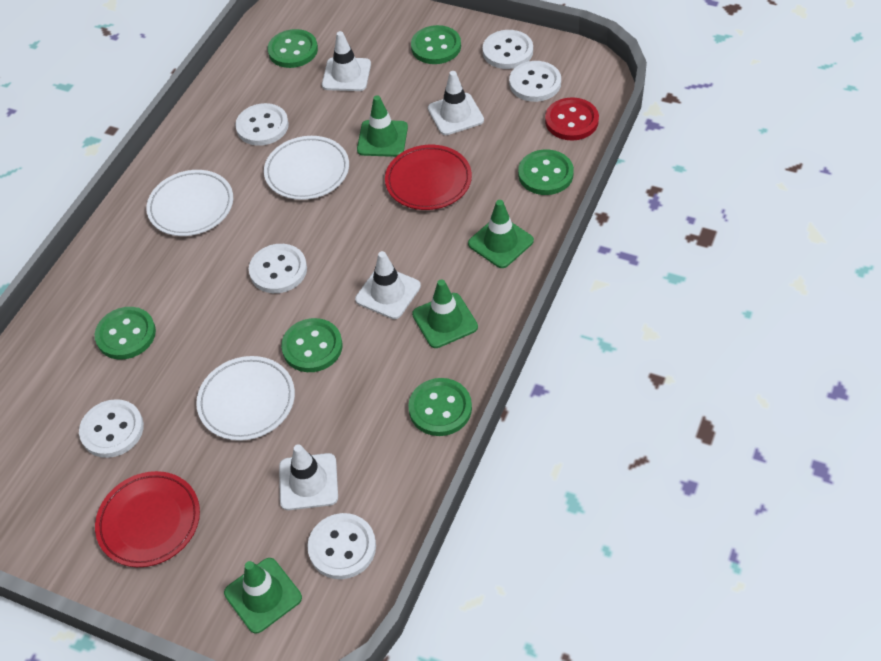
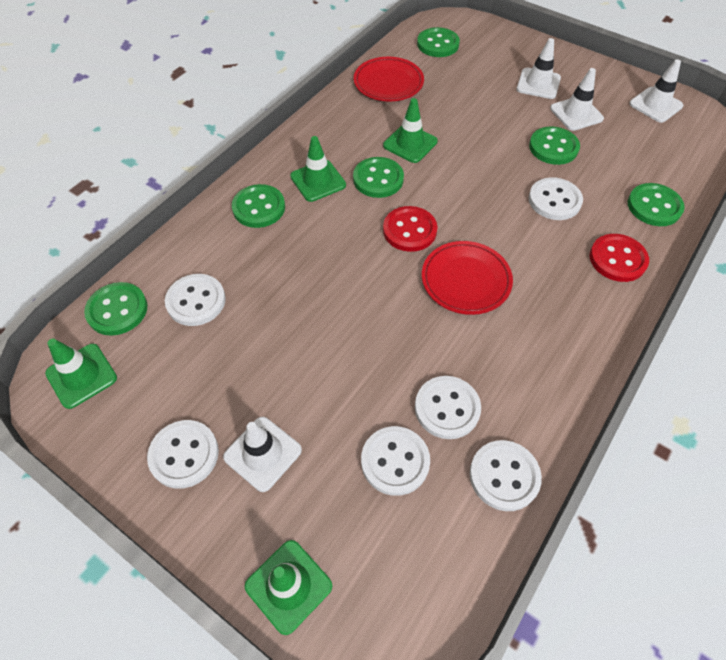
red button: [545,97,599,140] = 1 -> [383,206,437,252] [589,234,649,282] = 2
white plate: [146,170,233,236] [196,356,295,441] [264,136,349,200] = 3 -> none = 0

